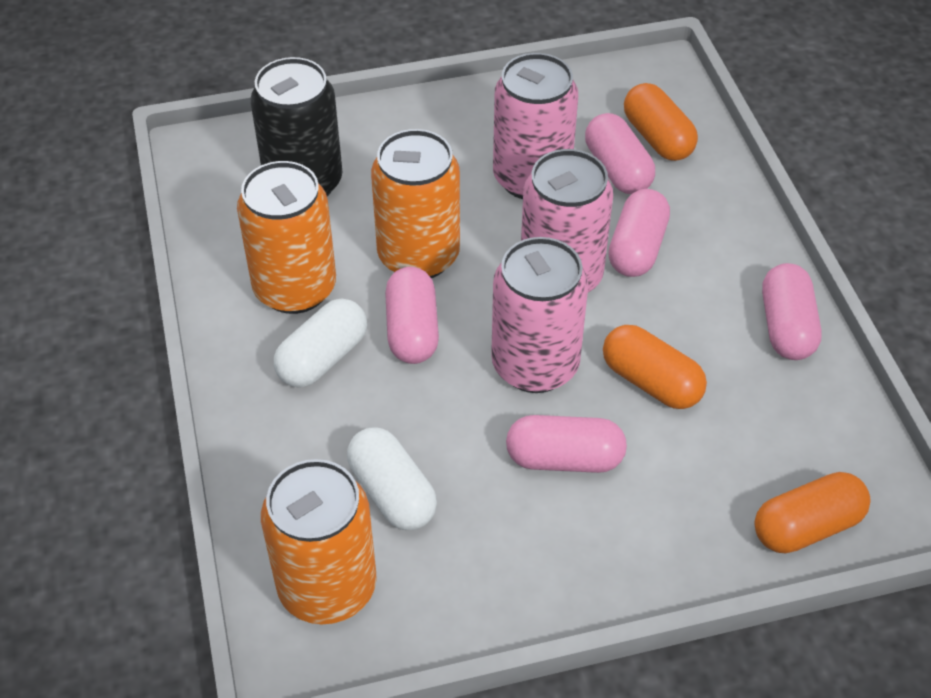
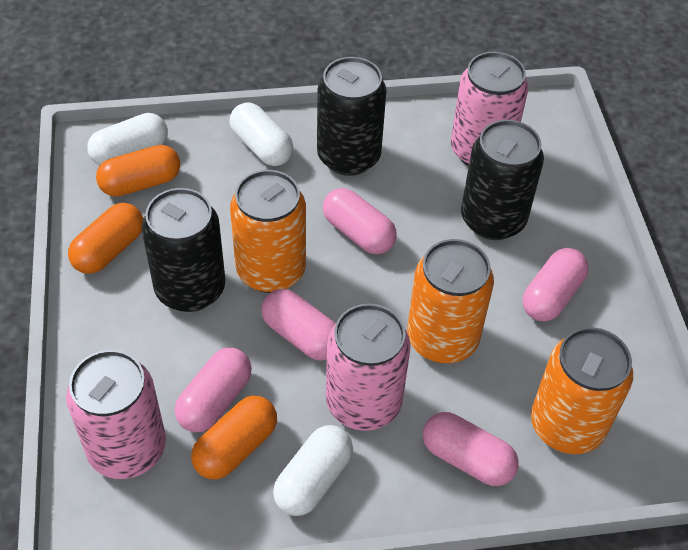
black can: [250,57,343,196] = 1 -> [142,188,225,312] [317,57,387,176] [461,120,544,240] = 3
white capsule: [274,298,367,388] [347,427,437,530] = 2 -> [87,113,168,165] [229,102,293,166] [273,425,353,516] = 3

